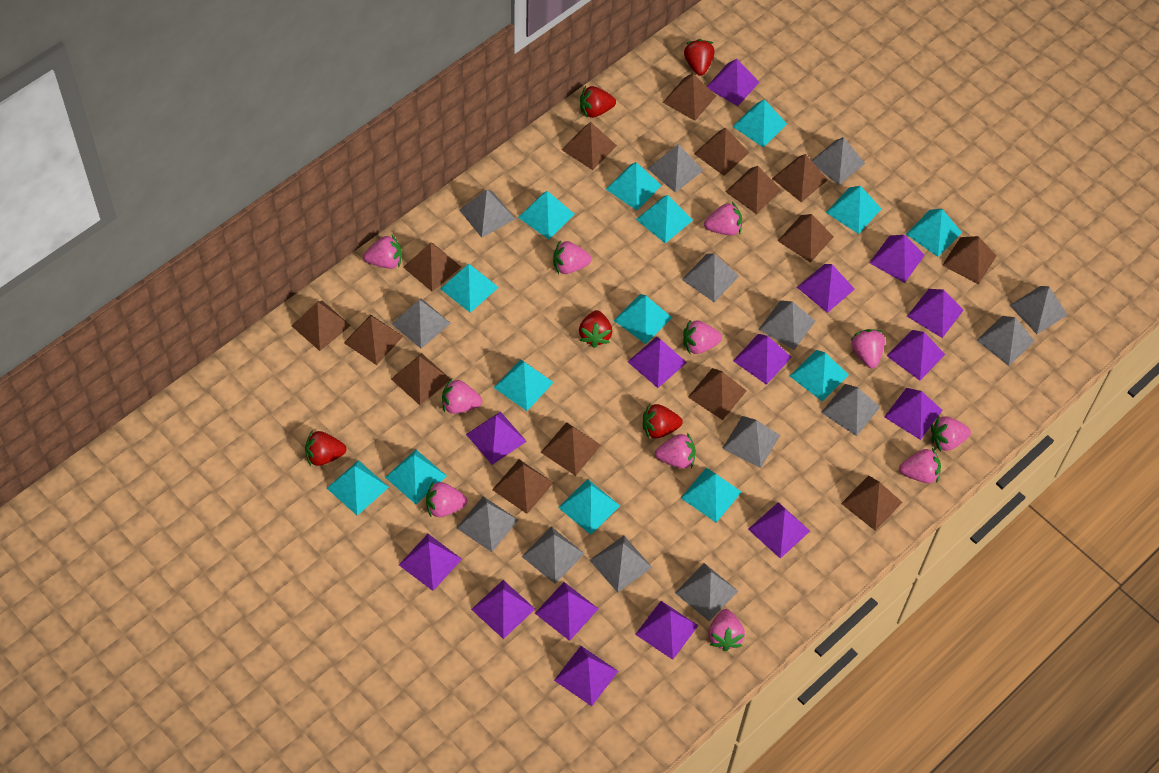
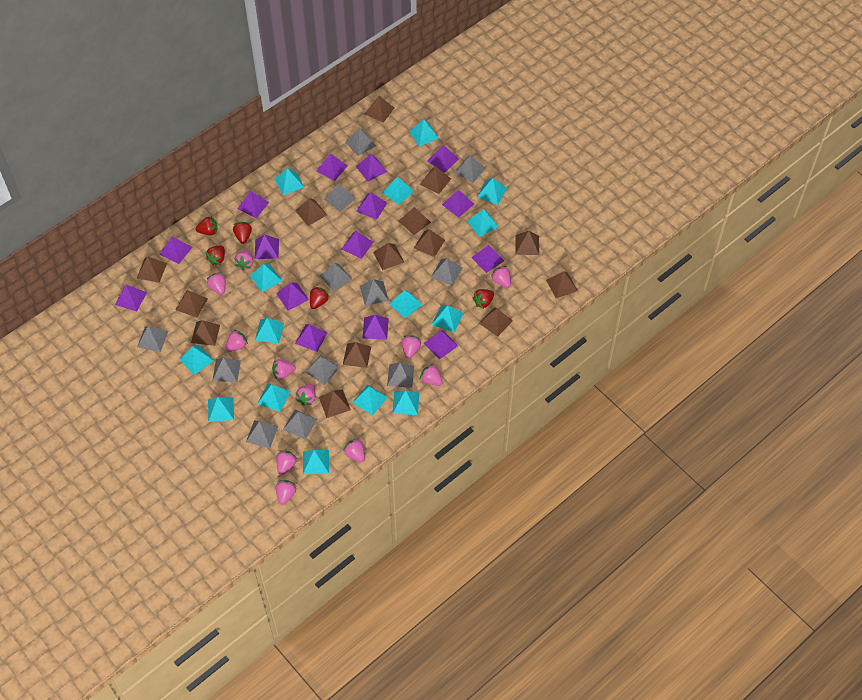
brown pyramid: [291,301,351,351] [344,315,403,365] [391,353,450,405] [403,243,461,291] [492,459,553,514] [540,422,601,476] [562,122,617,170] [662,73,716,121] [688,368,747,420] [694,128,750,176] [726,166,781,214] [772,154,828,202] [778,214,834,263] [841,475,903,531] [942,236,996,284] = 15 -> [137,256,167,283] [176,290,208,317] [191,320,220,346] [296,198,327,226] [319,389,351,418] [343,342,371,368] [365,96,394,123] [373,243,404,270] [399,207,431,235] [414,229,445,257] [420,166,451,194] [479,308,513,337] [515,231,539,255] [546,271,578,298] = 14
grey pyramid: [392,298,451,349] [457,496,518,552] [459,189,515,238] [522,527,585,584] [590,536,652,593] [647,144,703,193] [675,563,738,621] [682,254,739,302] [722,416,780,468] [759,301,815,350] [811,137,865,185] [821,384,880,436] [976,316,1035,366] [1010,286,1068,334] = 14 -> [137,326,168,352] [212,357,241,382] [246,420,278,448] [283,410,317,440] [305,355,340,385] [319,263,352,292] [324,184,356,212] [345,129,376,156] [360,279,389,306] [387,363,414,388] [431,258,462,286] [454,155,485,183] = 12
turquoise pyramid: [327,460,389,516] [385,450,447,504] [440,264,499,313] [494,359,554,411] [518,191,575,239] [558,479,620,535] [606,162,662,210] [614,294,672,344] [636,195,693,243] [681,468,741,523] [732,99,787,148] [790,350,848,401] [826,186,881,234] [906,209,962,257] = 14 -> [179,345,214,375] [208,397,234,422] [250,264,282,292] [255,318,284,344] [257,383,291,412] [274,168,304,195] [303,450,329,474] [352,384,387,415] [382,177,414,205] [389,290,422,318] [393,390,419,415] [409,120,439,146] [432,305,463,332] [467,209,499,237] [477,178,507,205] = 15

